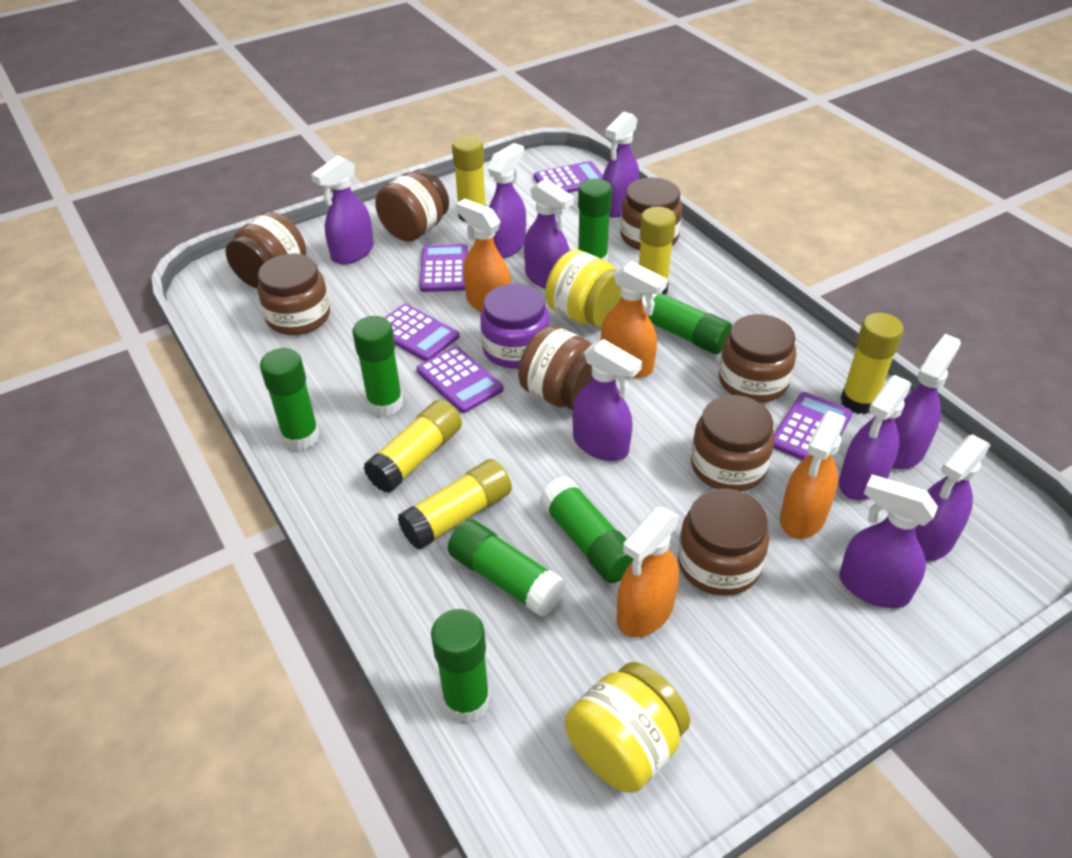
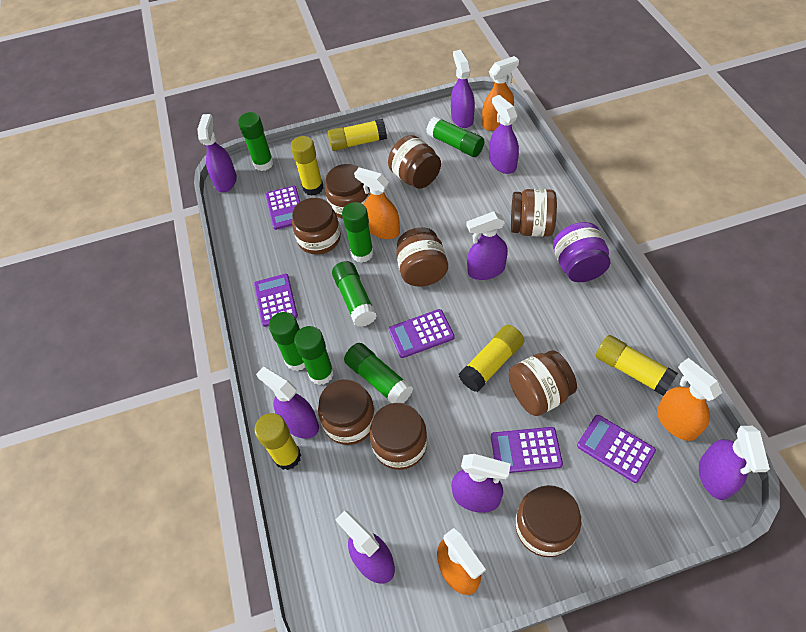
brown jar: [226,211,306,289] [257,254,330,335] [375,169,449,242] [518,325,593,410] [620,177,682,250] [678,489,769,596] [691,395,775,492] [719,314,796,403] = 8 -> [292,198,341,254] [318,379,376,445] [325,164,371,219] [369,403,428,470] [388,135,441,189] [396,227,448,287] [509,350,577,416] [511,189,557,237] [515,485,581,557] = 9
purple spray bottle: [311,156,374,264] [488,143,526,258] [524,179,574,289] [572,339,642,461] [602,112,639,218] [839,375,912,500] [839,474,938,608] [893,334,961,470] [915,434,990,562] = 9 -> [197,114,237,192] [256,366,319,439] [336,511,395,584] [451,50,475,128] [452,454,511,513] [467,212,508,280] [490,95,519,174] [699,426,770,500] = 8
yellow jar: [545,249,621,327] [565,662,690,793] = 2 -> none = 0

